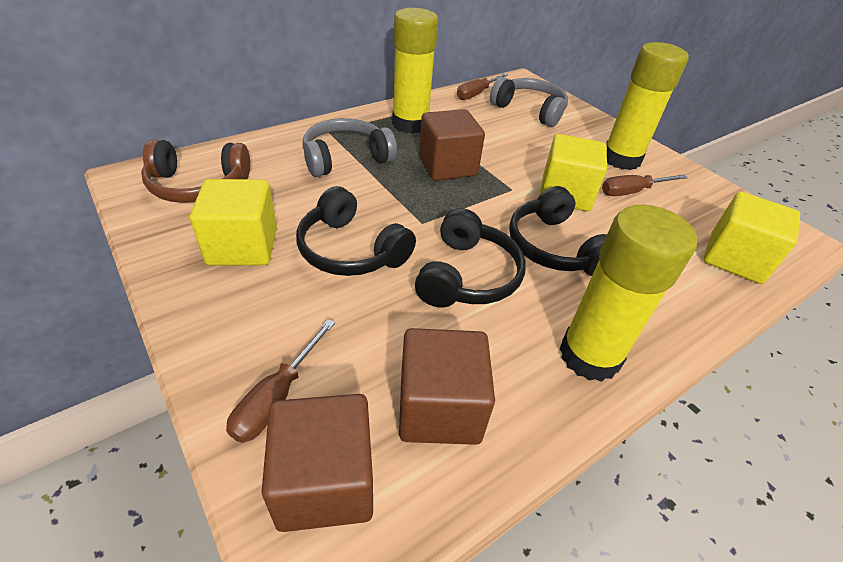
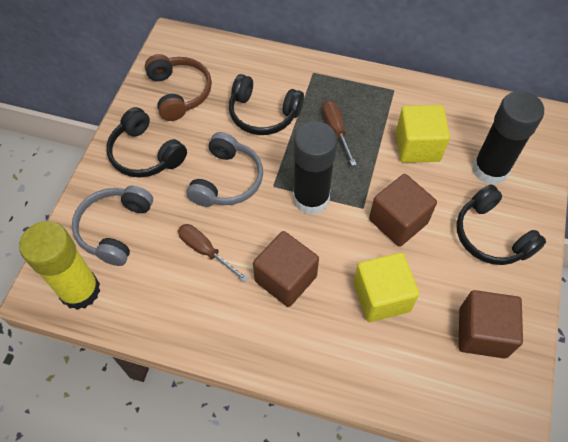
black glue stick: none = 0 -> [293,121,338,214] [472,91,544,185] = 2
brown screwdriver: [226,319,335,443] [457,73,508,100] [602,174,688,196] = 3 -> [178,224,249,282] [322,101,357,166] = 2
yellow cube: [190,179,277,265] [540,134,607,211] [704,192,800,284] = 3 -> [353,253,419,322] [396,105,450,163] = 2
yellow glue stick: [392,8,438,134] [559,205,697,382] [606,42,689,170] = 3 -> [19,221,100,310] = 1

